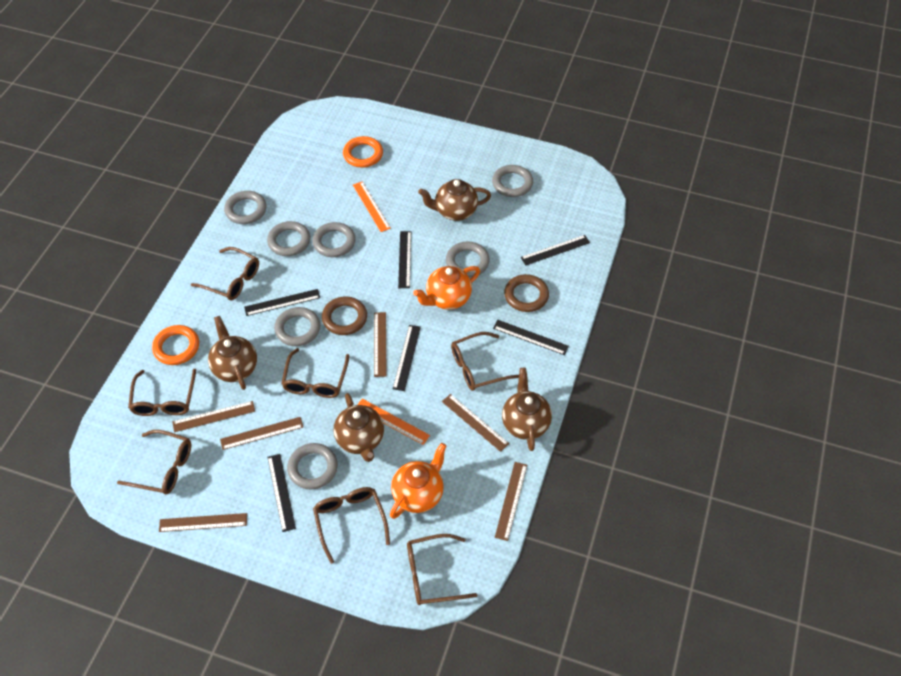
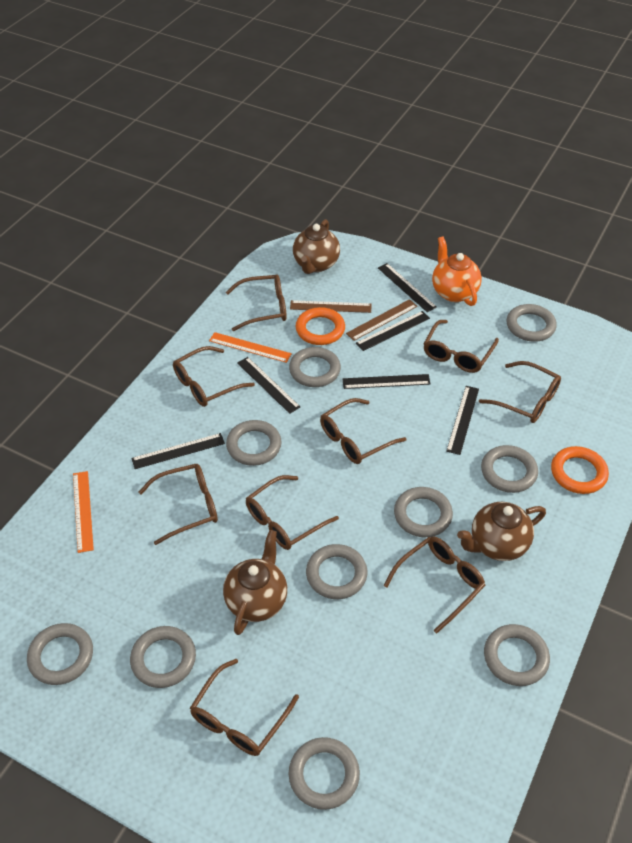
brown glasses: [117,430,191,495] [128,369,196,416] [191,247,259,300] [281,348,349,398] [313,487,390,564] [407,534,477,605] [451,332,519,391] = 7 -> [139,464,218,545] [173,346,255,407] [190,659,299,756] [226,274,287,331] [246,475,339,550] [320,398,406,464] [384,536,485,634] [424,320,499,373] [479,361,561,423] = 9
brown ring: [322,297,367,335] [504,274,549,312] = 2 -> none = 0
brown ruler: [159,513,247,532] [172,401,255,432] [220,417,303,450] [374,312,387,377] [442,394,509,452] [495,462,527,541] = 6 -> [290,300,372,313] [346,299,418,341] = 2
brown teapot: [208,316,257,390] [334,393,384,462] [418,179,491,221] [502,368,552,451] = 4 -> [223,530,287,635] [293,219,340,274] [457,502,546,561] = 3
grey ring: [224,191,267,224] [267,221,310,256] [274,307,320,346] [287,443,338,489] [312,222,356,257] [446,242,490,278] [492,165,533,197] = 7 -> [27,623,93,685] [130,626,196,688] [226,420,282,466] [289,347,341,387] [289,737,360,810] [306,544,367,599] [394,487,453,537] [481,445,538,493] [484,624,550,686] [507,304,557,342] = 10
orange teapot: [390,443,447,519] [413,266,480,310] = 2 -> [432,236,482,306] = 1

